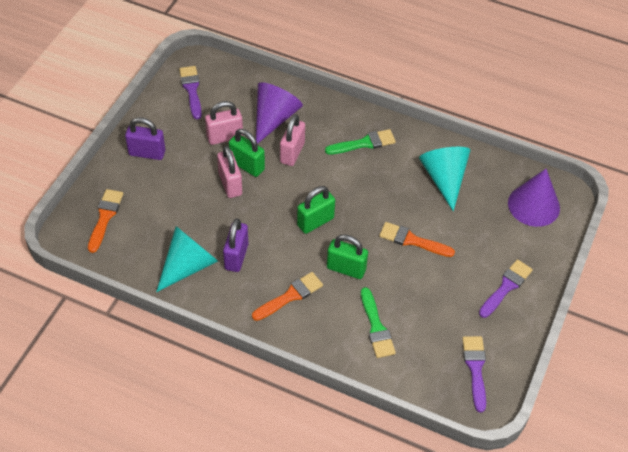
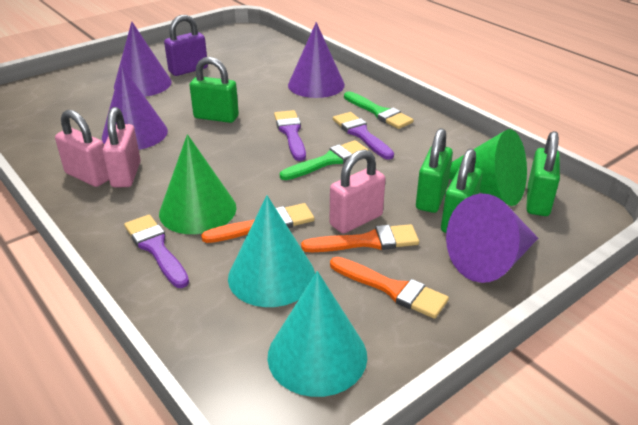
green cone: none = 0 -> [159,134,237,234] [449,129,527,206] = 2
green padlock: [229,129,265,177] [297,186,335,234] [327,234,368,279] = 3 -> [190,57,239,123] [416,128,453,213] [441,149,482,233] [526,131,560,216] = 4
purple cone: [256,82,303,144] [508,169,560,227] = 2 -> [102,65,168,150] [114,21,172,97] [288,22,345,98] [446,193,538,283] = 4
purple padlock: [125,117,165,160] [223,218,248,272] = 2 -> [164,15,208,76] = 1

